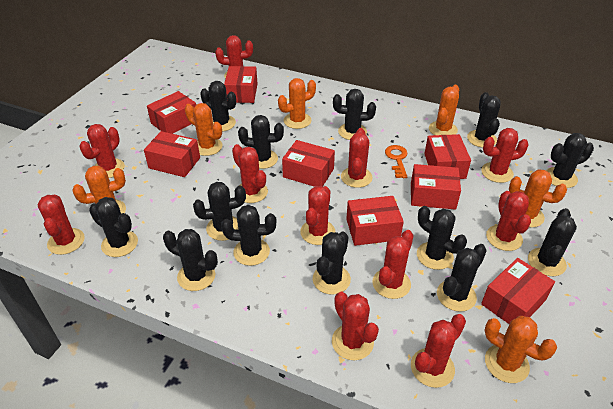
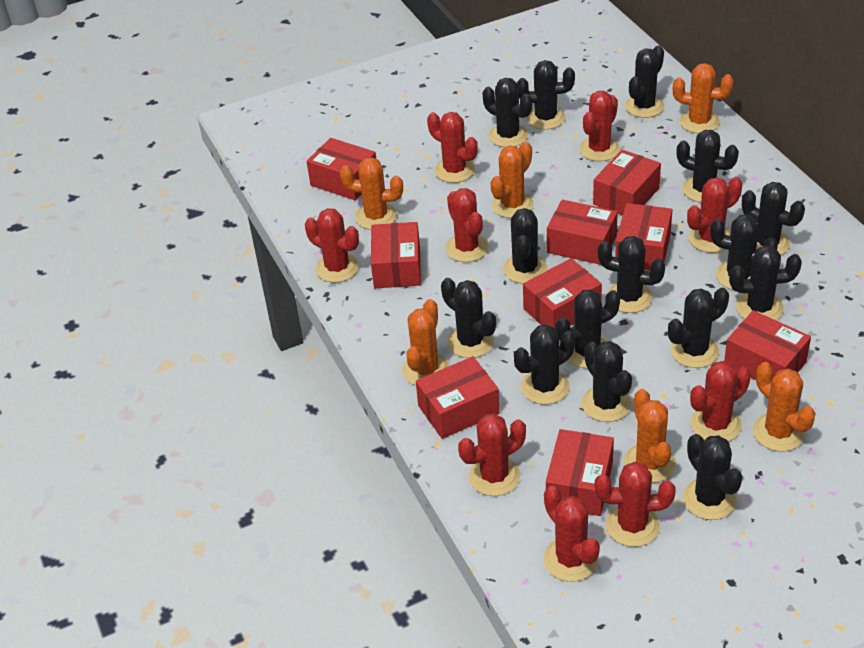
black cactus: [89,197,138,257] [163,229,218,291] [193,182,246,241] [200,81,236,132] [221,205,276,266] [238,115,284,169] [313,232,351,295] [333,89,376,140] [417,206,467,270] [437,244,487,312] [467,92,501,148] [528,208,577,276] [546,133,594,188] = 13 -> [441,278,496,358] [483,78,532,147] [503,208,548,284] [514,324,575,404] [517,60,575,130] [556,290,620,368] [582,341,632,422] [598,236,665,313] [625,46,664,118] [668,287,729,368] [676,130,739,202] [683,434,743,520] [710,214,778,291] [729,246,802,320] [742,182,805,255] = 15
orange key: [385,145,407,178] = 1 -> none = 0
red box: [144,131,200,177] [147,91,196,134] [224,66,258,103] [282,140,335,187] [346,196,404,246] [411,164,461,210] [424,134,471,179] [481,258,555,324] = 8 -> [307,138,376,200] [371,222,421,288] [416,356,500,439] [523,258,602,329] [546,429,614,516] [547,200,618,265] [593,150,661,215] [615,203,672,271] [724,310,811,380] = 9
red cactus: [38,194,85,255] [79,124,125,178] [215,35,253,79] [232,144,268,203] [300,186,335,245] [332,292,379,360] [341,128,373,188] [372,230,414,299] [411,314,466,388] [481,128,529,183] [486,191,531,251] = 11 -> [305,208,359,283] [427,112,478,183] [445,188,489,262] [458,413,526,496] [544,486,600,582] [579,91,620,161] [595,462,676,547] [687,177,742,253] [690,361,751,441] = 9

